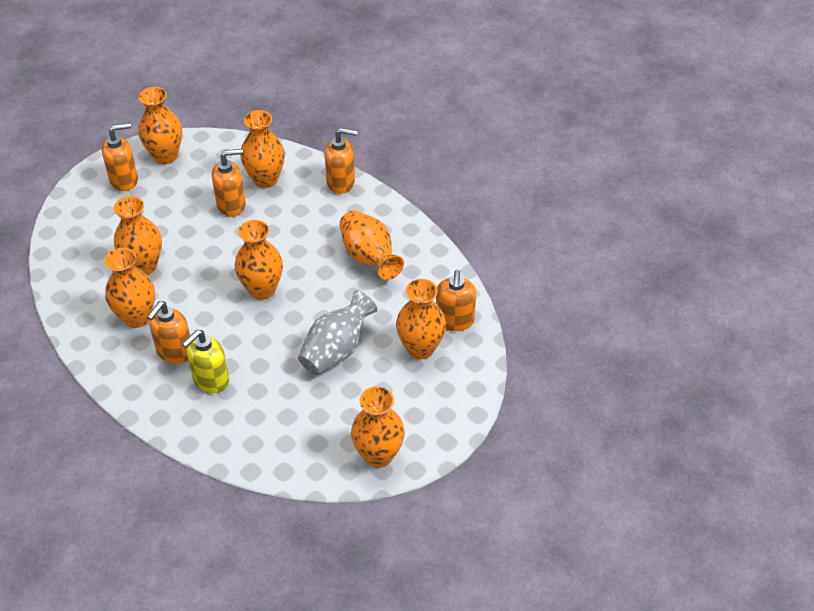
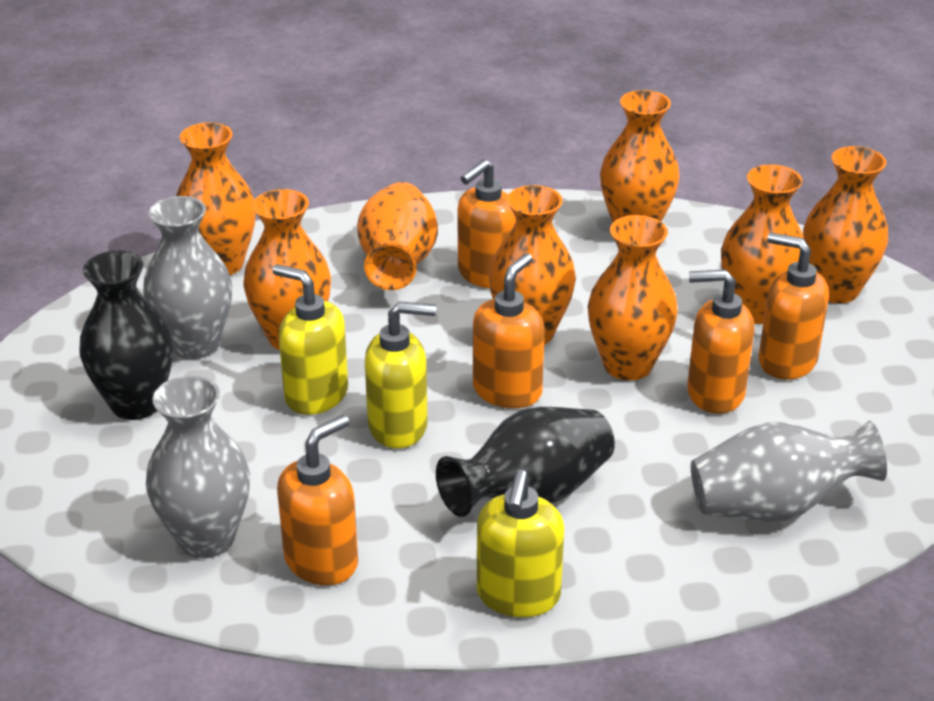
black vase: none = 0 -> [80,251,174,420] [436,407,615,517] = 2
grey vase: [298,291,378,375] = 1 -> [143,196,232,359] [146,375,250,558] [691,421,887,522] = 3
yellow soap dispenser: [182,330,229,393] = 1 -> [272,264,348,415] [365,302,436,448] [477,470,564,617] = 3

